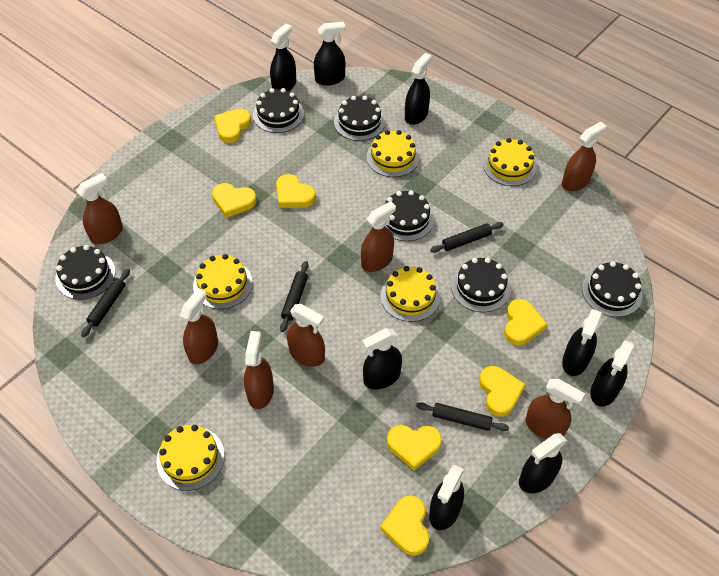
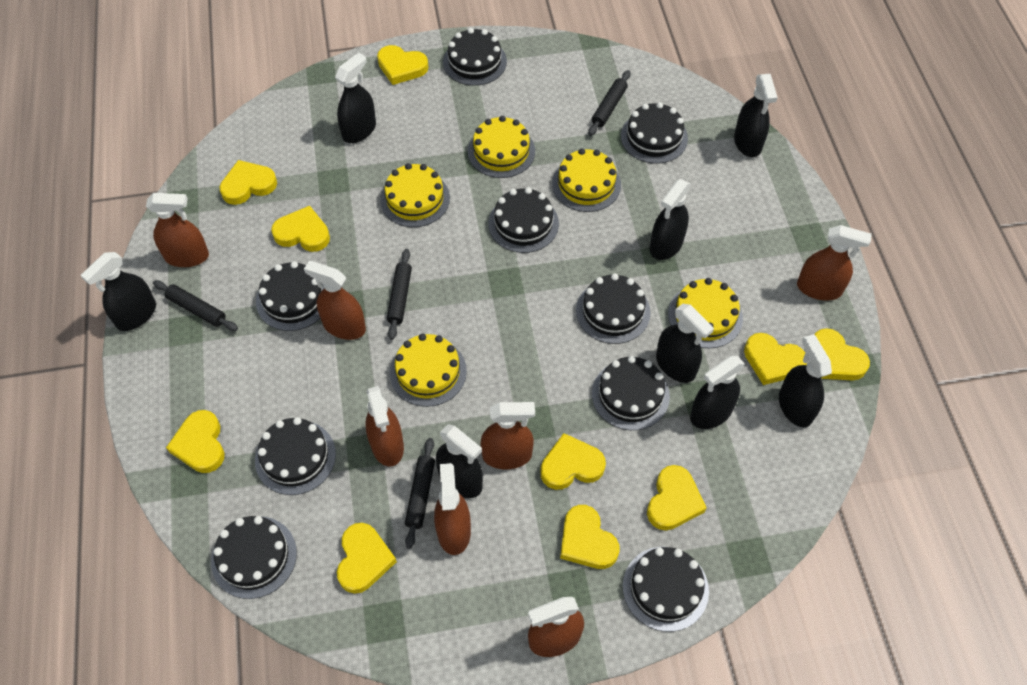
black cake: [56,245,116,300] [253,88,304,133] [334,96,385,141] [385,190,434,241] [451,258,511,312] [582,261,643,317] = 6 -> [211,516,297,599] [255,417,336,495] [256,261,324,331] [443,28,507,86] [488,187,559,253] [576,273,651,344] [592,356,670,430] [621,102,688,164] [623,547,709,632] = 9
yellow heart: [212,183,257,218] [215,109,251,143] [276,174,316,208] [380,496,429,556] [387,425,442,470] [479,366,525,417] [504,299,547,346] = 7 -> [166,410,225,473] [220,160,277,205] [271,206,330,252] [337,523,397,594] [377,45,428,85] [541,433,606,490] [560,505,619,569] [647,465,707,531] [744,333,807,385] [815,328,870,380] = 10

